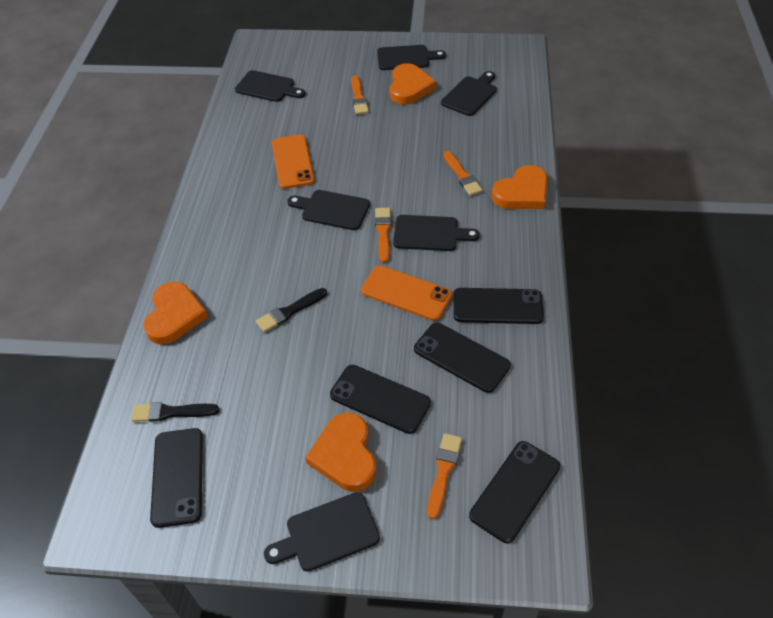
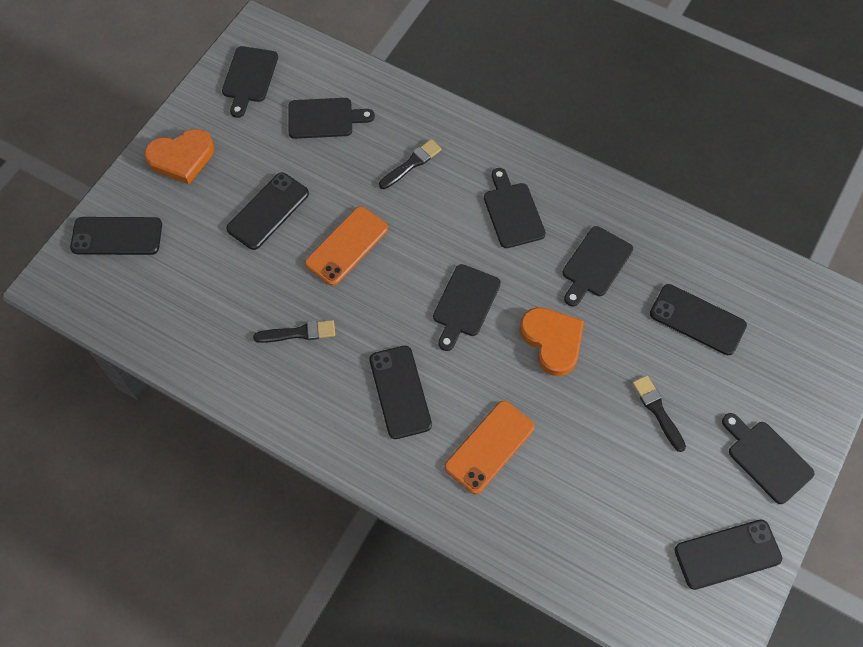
black brush: [131,402,219,422] [256,288,327,332] = 2 -> [253,320,335,343] [379,139,441,189] [632,375,686,452] = 3
orange brush: [351,76,369,115] [375,208,391,263] [427,433,462,519] [443,151,483,196] = 4 -> none = 0
orange heart: [143,281,208,345] [305,413,376,491] [390,63,436,105] [491,165,547,209] = 4 -> [144,129,214,184] [519,307,584,376] = 2

